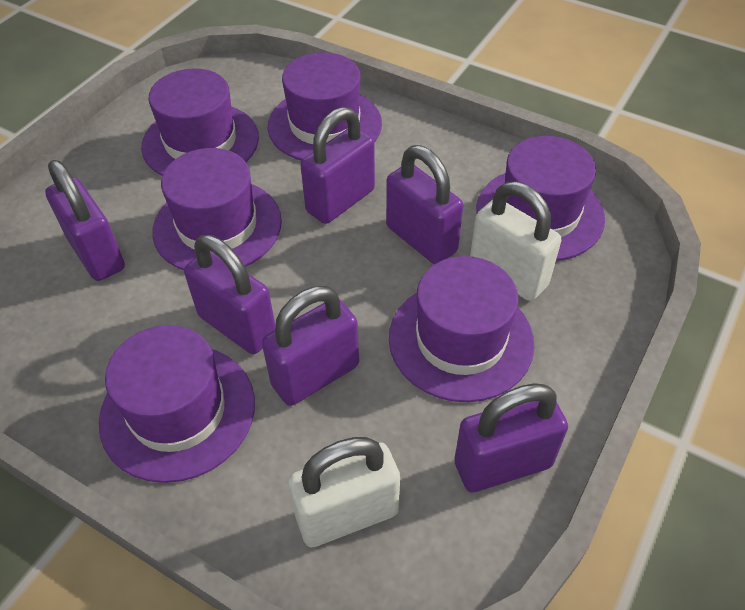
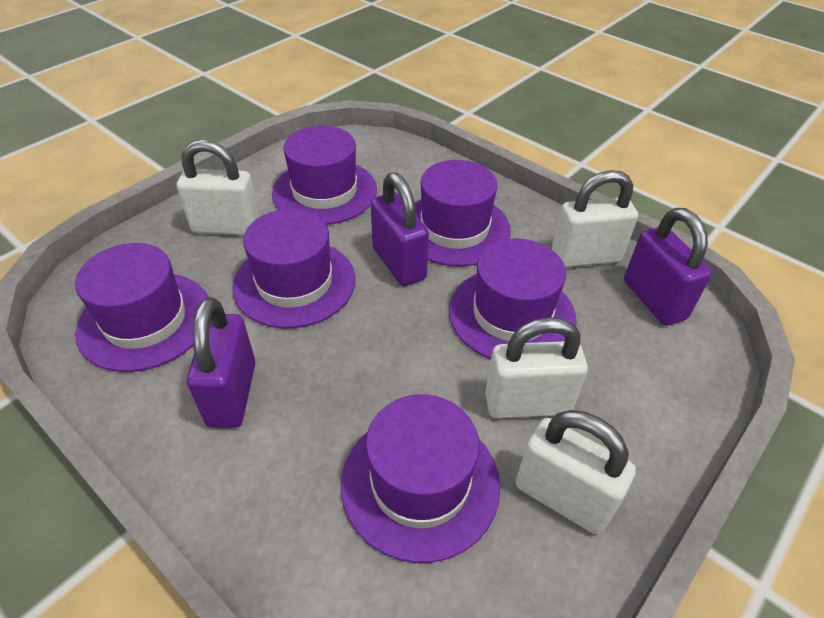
purple padlock: [45,160,125,281] [184,235,275,354] [262,286,359,406] [300,107,375,224] [386,145,463,264] [454,383,568,492] = 6 -> [187,297,256,428] [371,172,429,286] [624,208,712,326] = 3
white padlock: [288,437,400,548] [470,182,561,301] = 2 -> [177,140,260,235] [485,317,588,419] [516,410,636,535] [552,170,638,268] = 4

